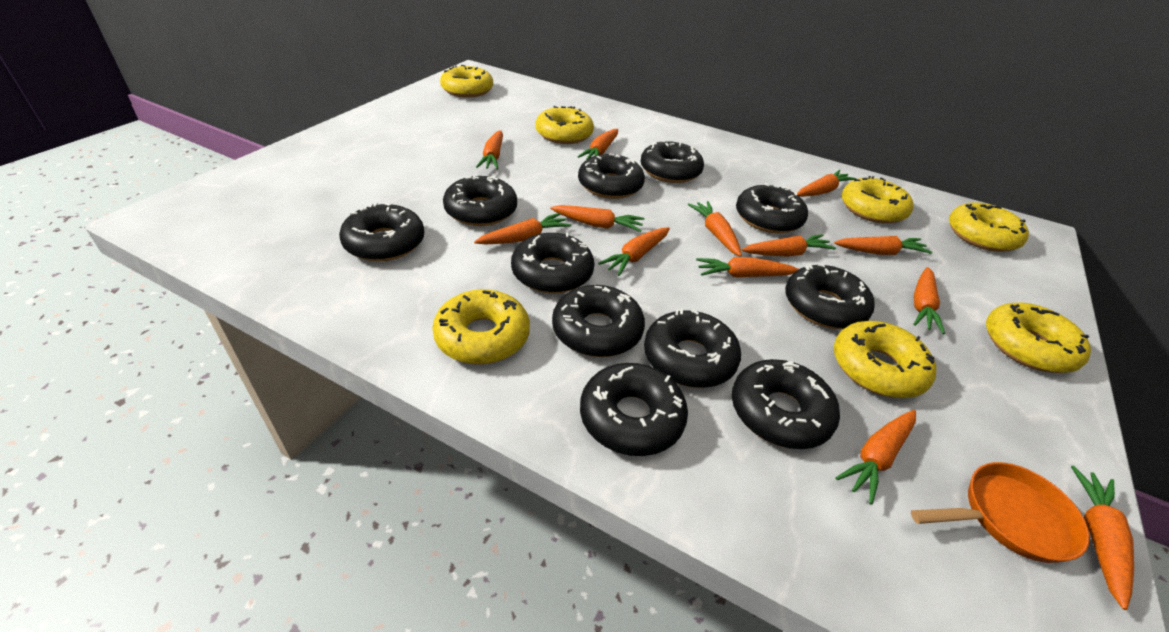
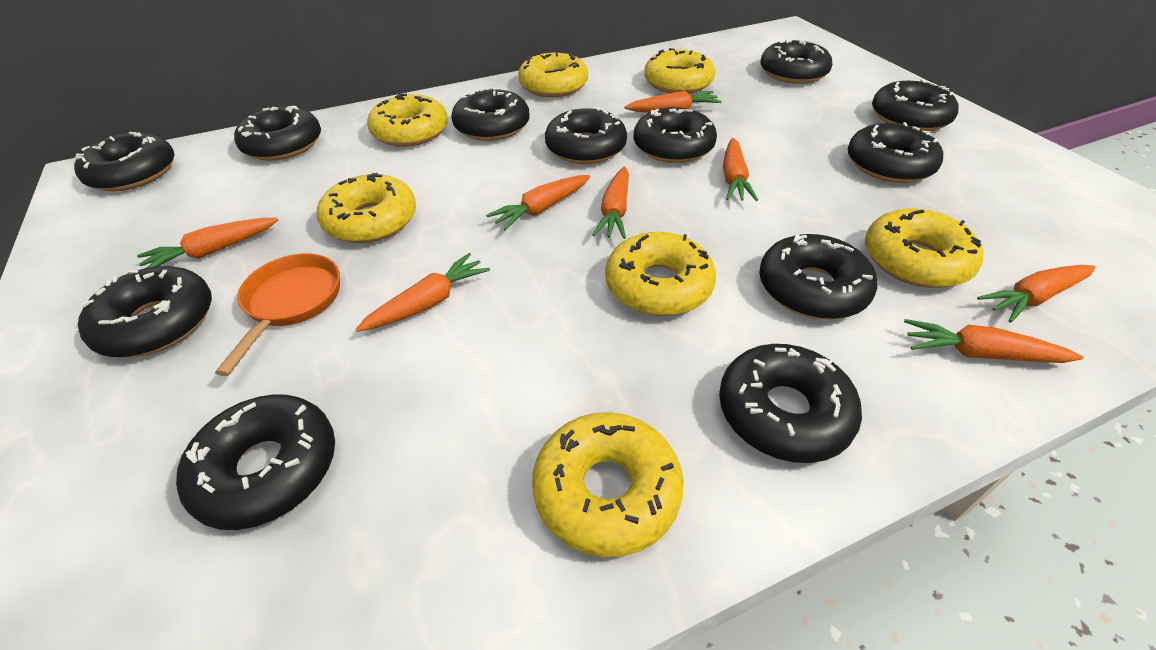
black donut: [339,203,424,261] [443,176,517,226] [511,233,594,294] [552,285,645,357] [578,153,645,199] [580,363,688,456] [640,140,704,183] [644,309,741,388] [732,359,840,449] [736,183,808,233] [785,263,875,329] = 11 -> [74,132,175,192] [78,266,212,358] [176,394,335,530] [234,106,321,161] [451,87,530,141] [545,107,627,164] [633,107,717,163] [719,344,862,463] [759,234,877,319] [760,39,833,84] [848,122,943,183] [872,79,959,131] = 12
orange carrot: [474,213,571,245] [476,130,503,169] [550,205,644,232] [578,129,618,160] [598,227,670,276] [688,201,742,257] [696,257,799,278] [742,234,836,256] [797,170,857,197] [834,236,932,255] [836,410,916,505] [913,267,945,334] [1071,465,1134,610] = 13 -> [137,218,278,268] [356,253,490,332] [486,175,590,231] [592,167,629,239] [624,91,722,113] [723,138,758,201] [904,319,1083,363] [977,265,1096,323] = 8

